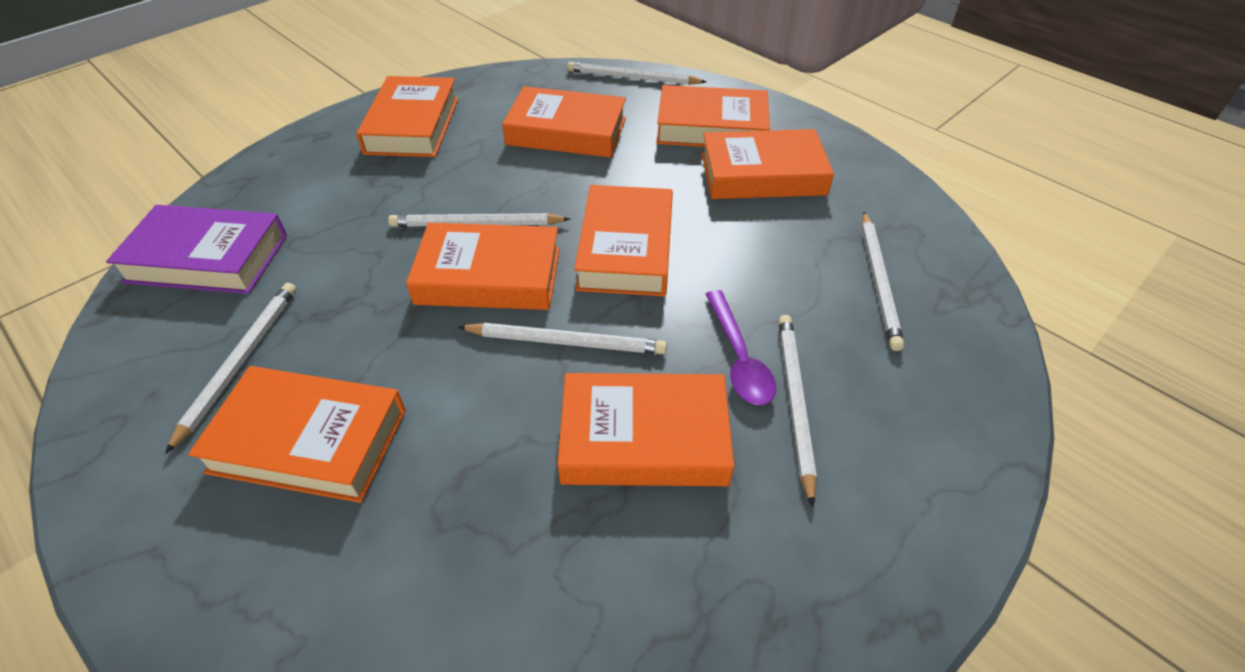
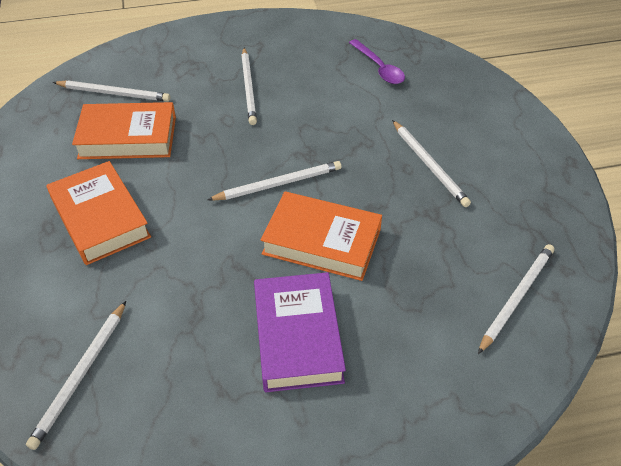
orange book: [188,366,406,503] [356,76,459,157] [406,223,560,310] [502,86,626,158] [557,373,734,486] [574,185,673,296] [657,85,770,147] [701,129,834,199] = 8 -> [47,161,151,265] [72,102,176,159] [260,191,382,281] = 3

